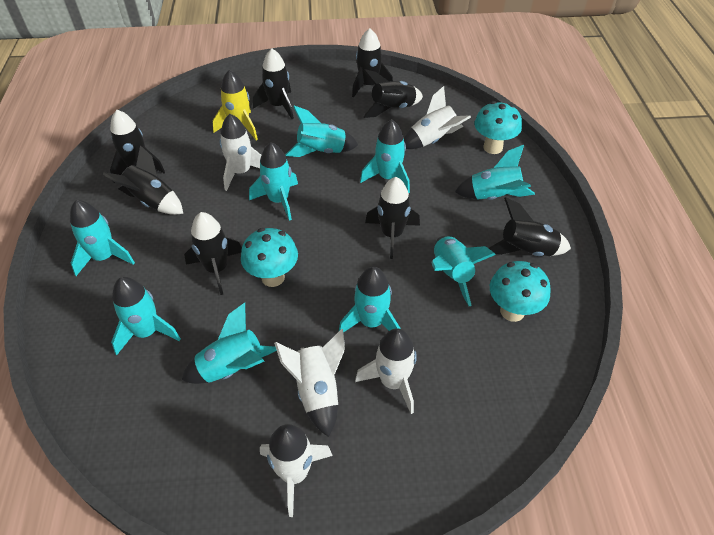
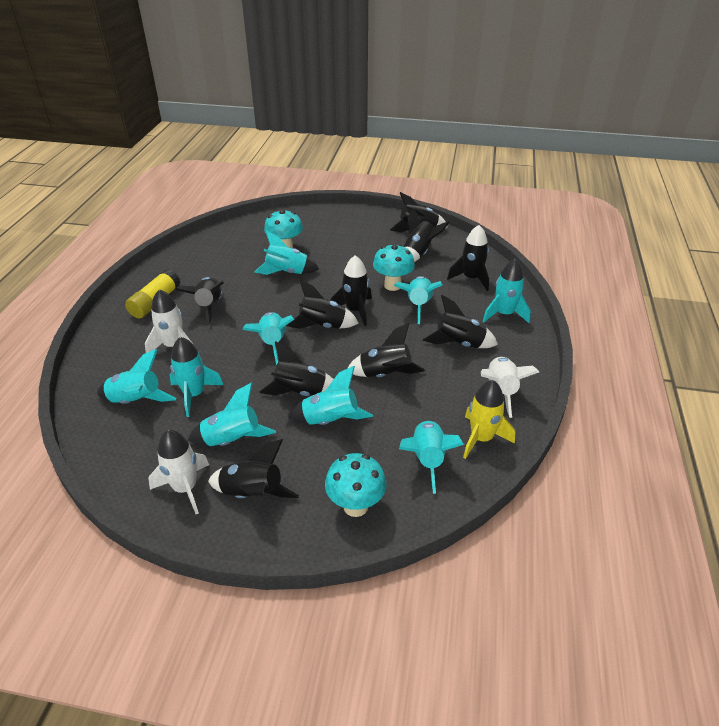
black rocket: [103,145,183,215] [110,110,165,183] [184,212,242,295] [253,48,294,119] [352,28,393,97] [363,69,423,118] [365,177,420,259] [489,197,571,256] = 8 -> [176,277,225,325] [208,439,299,498] [259,341,334,396] [286,280,358,329] [331,255,372,326] [347,323,425,377] [390,192,448,232] [404,208,450,262] [423,295,498,348] [447,225,489,291] = 10
white rocket: [220,114,262,191] [260,424,333,517] [274,329,345,437] [355,328,417,414] [404,86,471,149] = 5 -> [145,289,193,353] [148,429,209,514] [481,357,539,418] = 3
yellow glue stick: none = 0 -> [125,269,181,318] = 1

